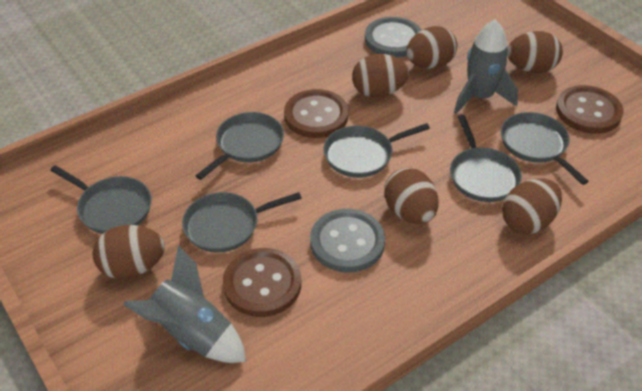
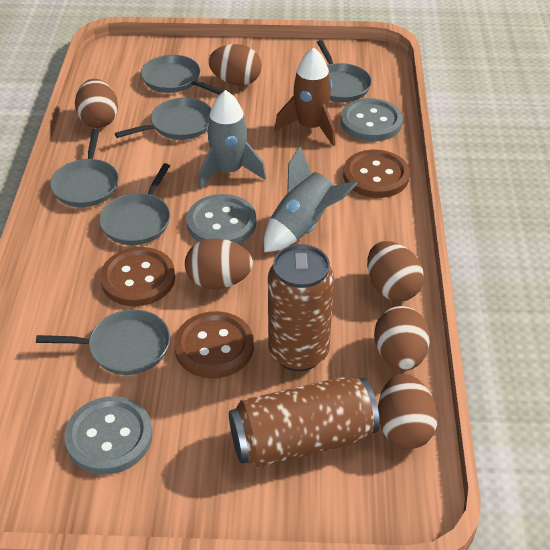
brown can: none = 0 -> [229,376,380,468] [268,244,334,372] = 2
brown rocket: none = 0 -> [274,47,336,146] = 1
grey button: [310,209,385,273] [365,17,421,58] = 2 -> [64,396,153,475] [187,194,256,244] [341,98,403,141] = 3

